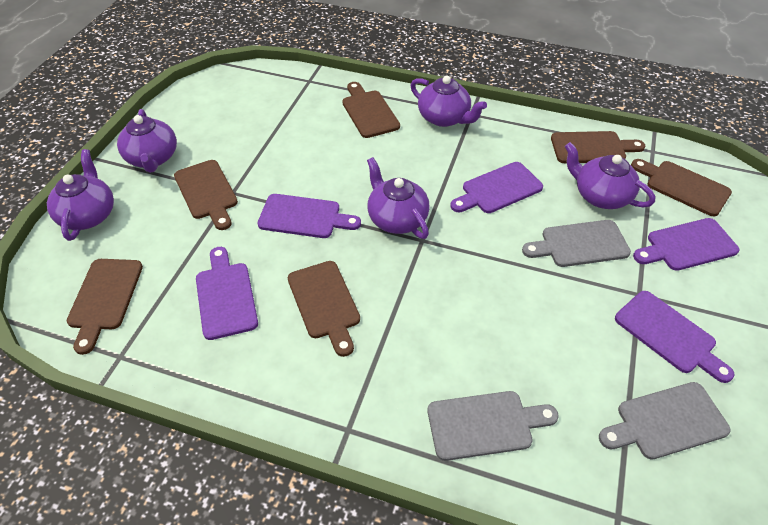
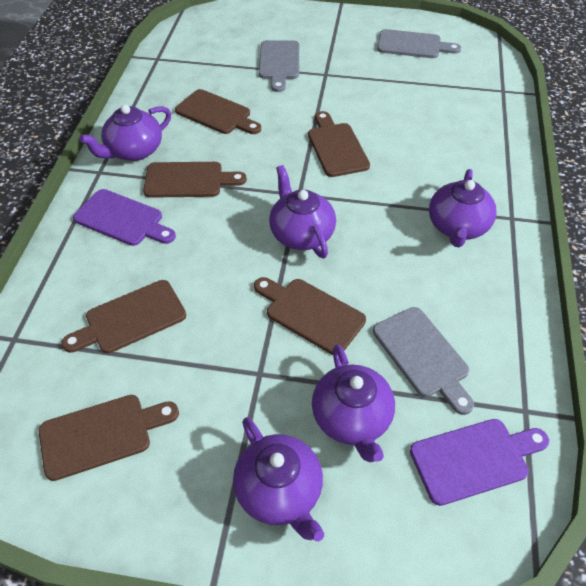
purple cutting board: [196,247,258,340] [257,194,361,238] [450,162,543,213] [615,291,735,383] [633,218,740,271] = 5 -> [73,189,176,246] [410,419,549,506] = 2

